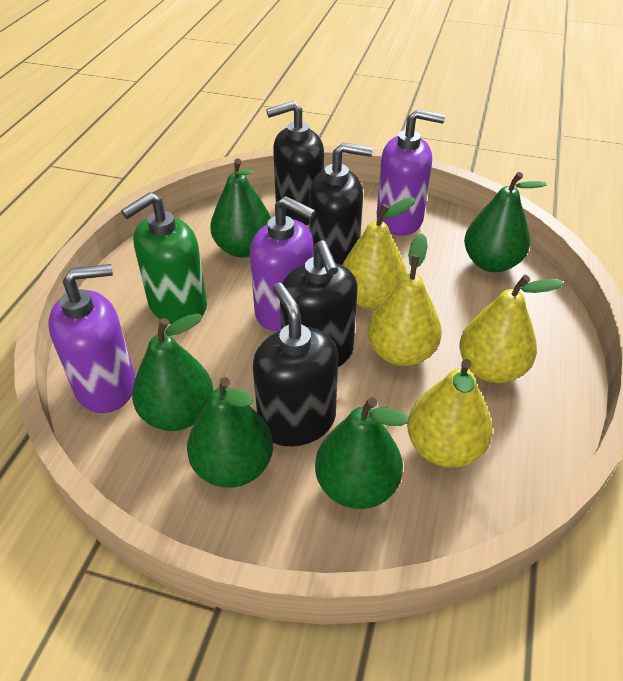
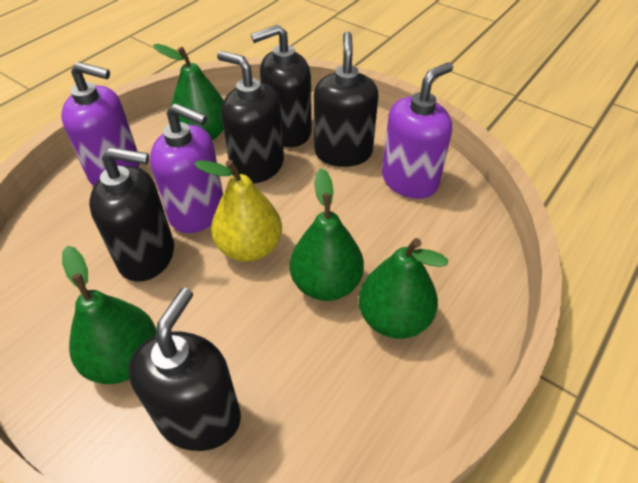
black soap dispenser: [253,283,338,446] [266,101,324,225] [280,240,358,367] [309,142,373,265] = 4 -> [89,147,174,282] [128,288,241,451] [217,51,284,184] [251,25,312,147] [314,31,379,167] = 5
green pear: [132,313,214,431] [187,377,273,488] [210,159,271,258] [315,397,409,509] [464,172,547,272] = 5 -> [62,246,156,384] [153,44,224,140] [290,168,364,301] [358,238,448,339] = 4
green soap dispenser: [121,192,207,324] = 1 -> none = 0
yellow pear: [342,197,415,310] [368,233,442,366] [407,359,493,468] [459,275,564,383] = 4 -> [194,160,282,262] = 1

